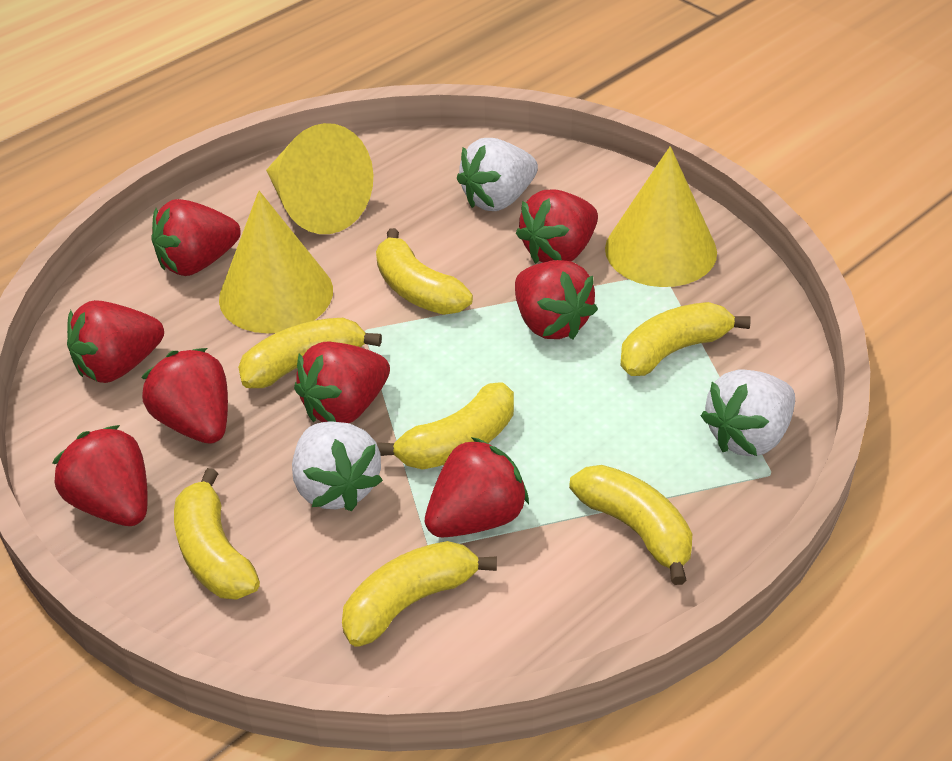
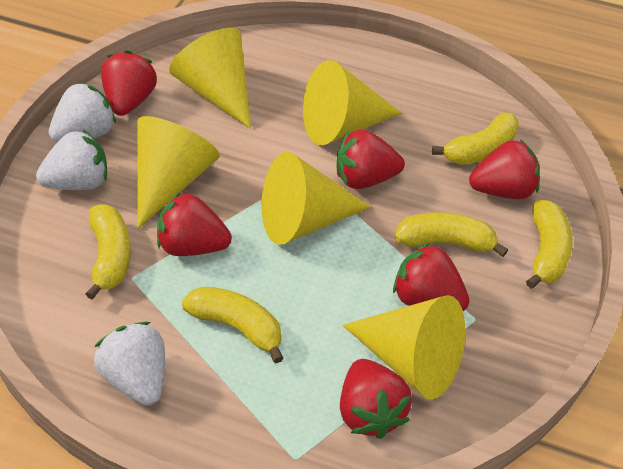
red strawberry: [52,425,148,526] [67,300,164,383] [141,348,228,444] [152,199,241,276] [294,342,390,423] [425,437,529,537] [515,260,598,339] [516,190,598,264] = 8 -> [101,50,157,116] [157,192,232,256] [337,130,405,189] [340,359,412,439] [393,243,470,311] [469,139,540,199] = 6
yellow banana: [174,468,260,600] [238,318,382,388] [342,541,497,647] [376,228,473,315] [377,382,514,470] [569,465,692,585] [620,302,751,376] = 7 -> [85,205,131,300] [182,287,284,363] [395,212,508,257] [432,113,519,165] [526,200,573,289] = 5
yellow cone: [219,191,333,333] [266,123,373,234] [605,146,717,287] = 3 -> [137,116,220,229] [169,28,251,129] [262,152,371,245] [303,60,402,145] [343,295,465,399] = 5

